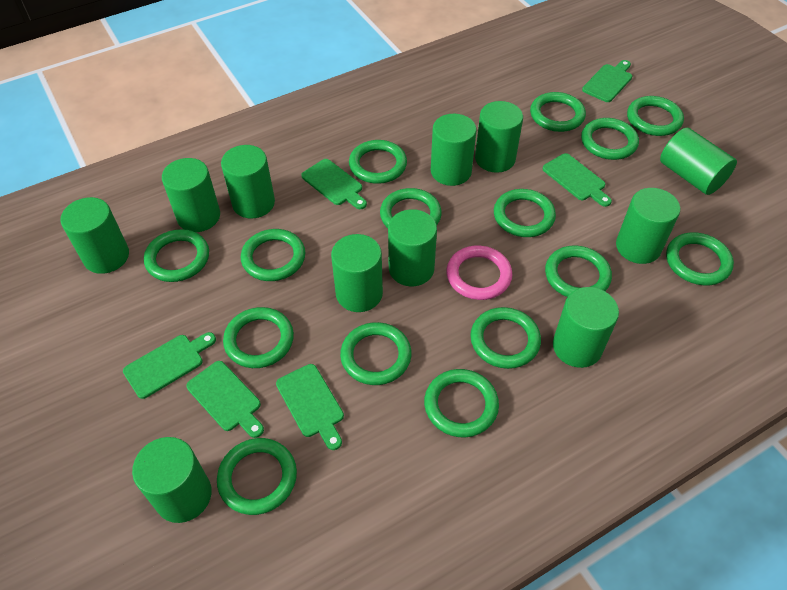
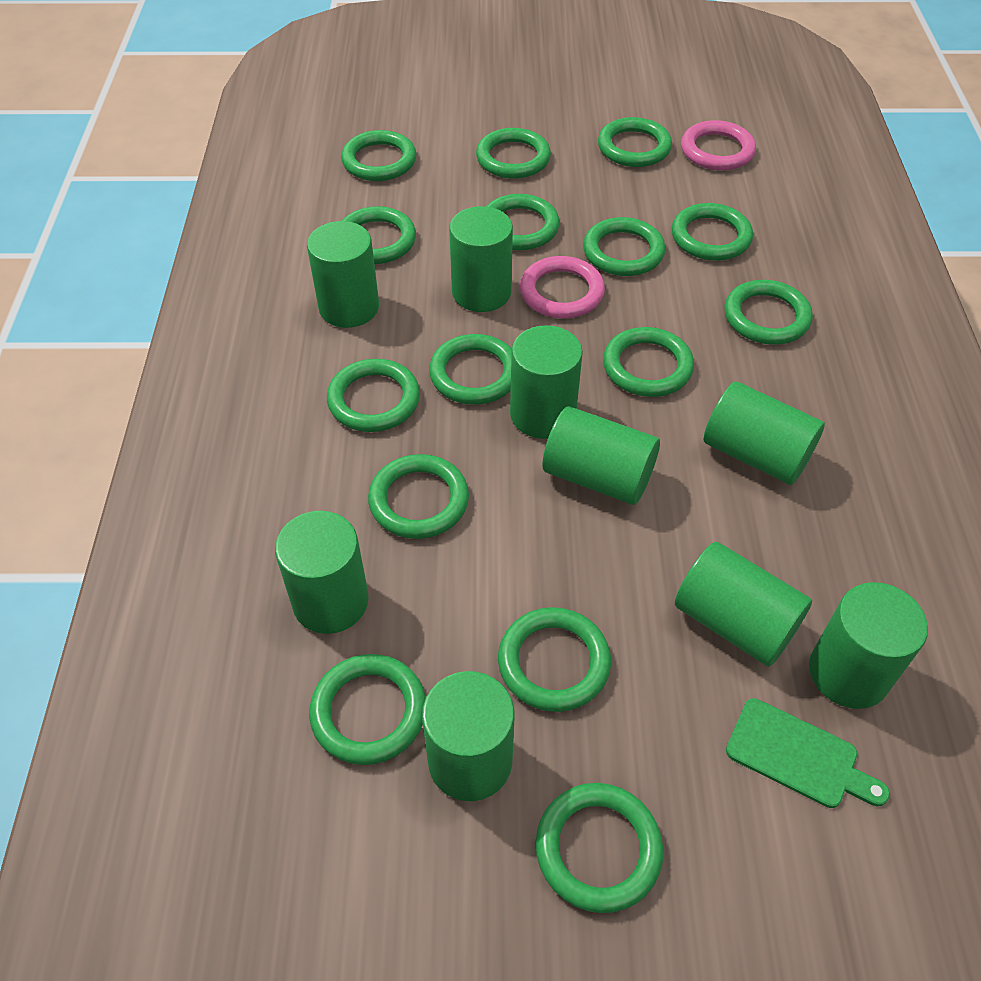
green cutting board: [123,332,216,399] [186,361,264,438] [276,364,344,450] [301,159,367,209] [543,153,612,207] [582,60,632,102] = 6 -> [726,698,890,808] = 1
green cylinder: [61,197,129,274] [132,437,212,523] [162,158,220,232] [221,145,275,218] [331,234,383,312] [388,209,437,286] [431,114,477,186] [475,101,523,173] [553,287,619,368] [616,188,680,264] [660,128,737,195] = 11 -> [275,511,369,634] [307,221,379,328] [422,671,514,801] [449,206,513,312] [510,325,583,439] [542,406,660,505] [675,542,812,667] [704,382,825,485] [809,582,928,709] = 9
pink ring: [446,246,513,300] = 1 -> [520,256,605,318] [681,120,756,171] = 2

